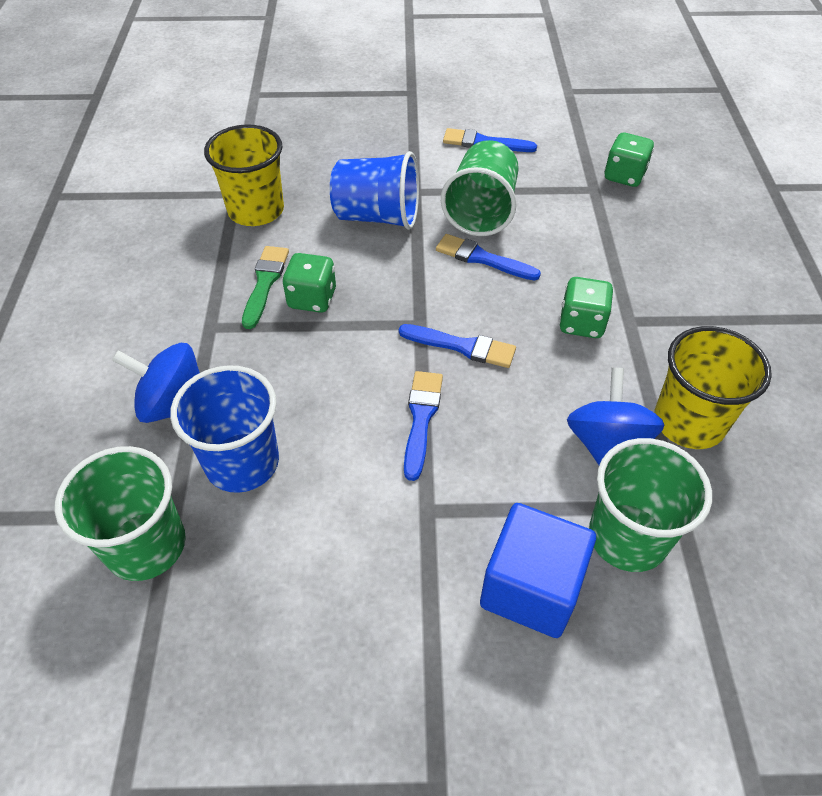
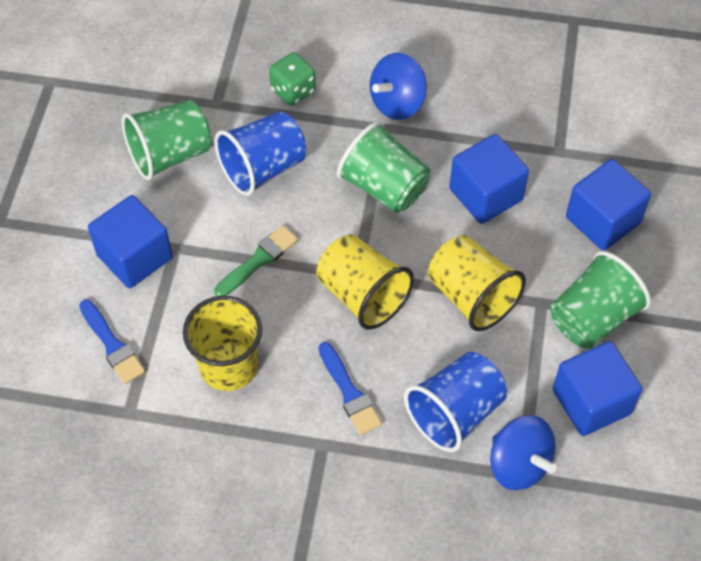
blue brush: [399,324,516,368] [404,371,443,481] [436,234,541,281] [443,128,537,152] = 4 -> [79,300,145,384] [319,342,382,435] = 2
blue cube: [480,503,596,638] = 1 -> [88,195,173,288] [449,134,529,224] [552,341,642,436] [566,159,651,251] = 4
green dice: [282,253,336,313] [559,277,613,338] [604,133,654,187] = 3 -> [269,52,316,106] = 1
yellow cup: [204,124,284,226] [654,326,772,449] = 2 -> [183,296,262,391] [316,234,414,330] [428,235,526,331] = 3

